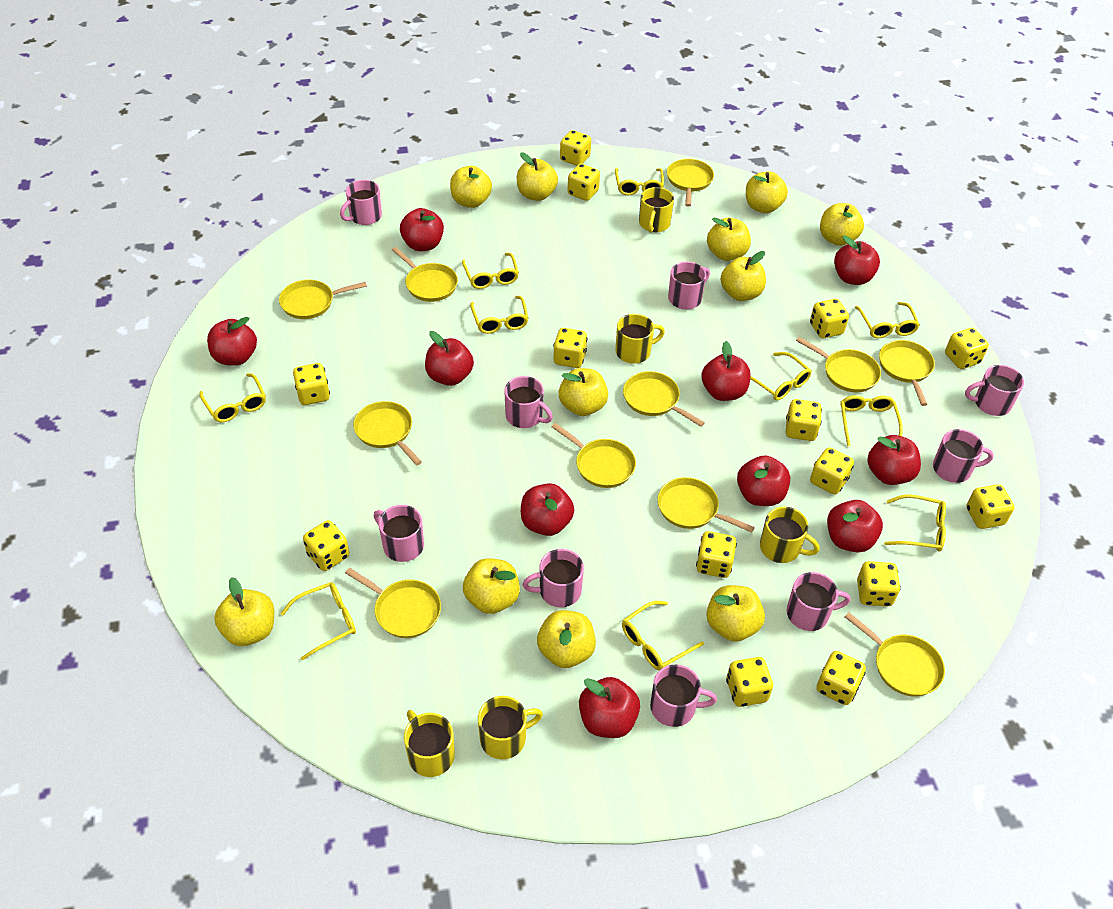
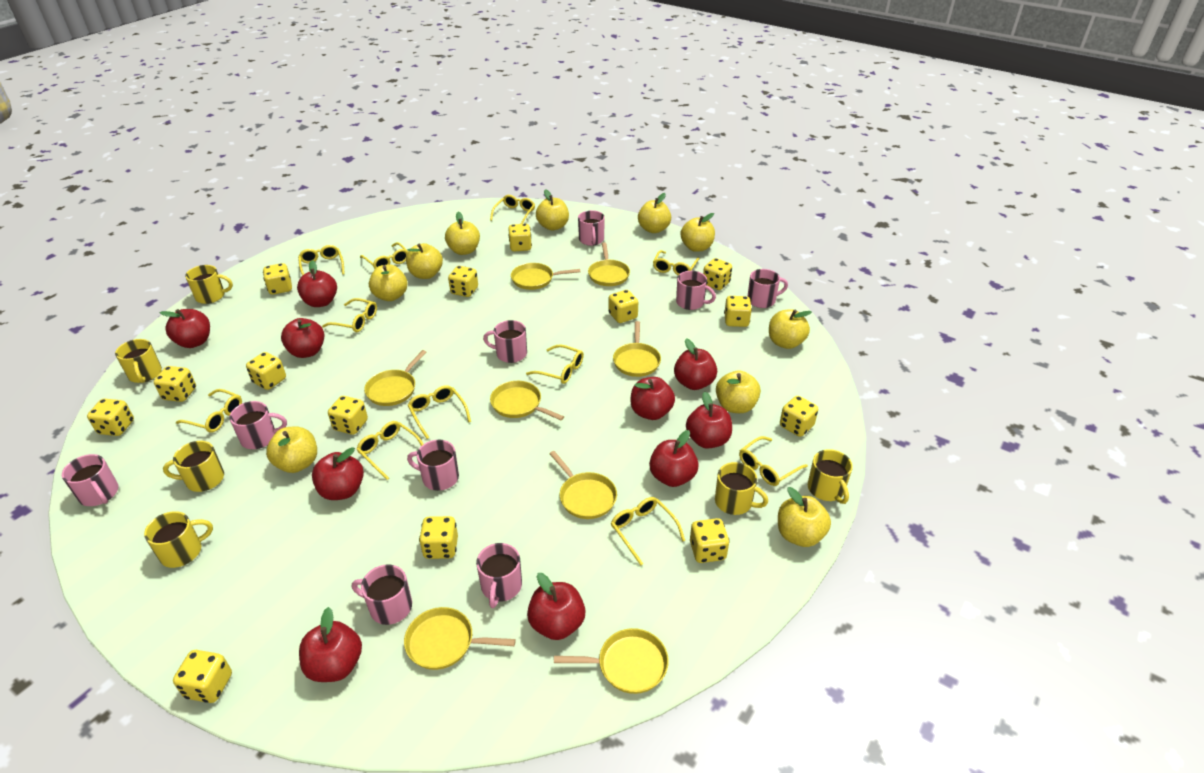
yellow apple: [214,577,274,646] [450,166,492,208] [463,558,520,614] [517,152,558,201] [537,610,596,668] [559,368,608,416] [706,585,765,642] [707,218,751,261] [721,251,766,301] [746,171,788,213] [820,203,864,246] = 11 -> [266,426,317,473] [369,264,408,301] [406,243,443,279] [445,212,480,255] [536,189,569,230] [638,193,671,233] [680,213,715,252] [716,370,761,413] [769,309,812,349] [778,487,831,547] = 10
yellow glasses: [199,373,266,422] [280,582,356,661] [462,253,519,289] [470,296,528,334] [615,168,664,195] [622,601,704,670] [750,352,812,400] [841,395,903,446] [855,302,920,338] [884,494,946,552] = 10 -> [176,389,242,432] [298,245,345,276] [322,298,377,332] [356,421,423,480] [360,242,408,269] [408,385,471,439] [490,195,535,224] [526,344,584,384] [611,497,685,566] [653,250,699,275] [739,436,808,486] = 11
yellow mug: [404,710,455,777] [478,696,543,759] [615,314,665,363] [639,187,674,233] [760,507,820,563] = 5 -> [115,339,162,383] [144,511,213,568] [163,441,224,492] [185,265,233,304] [715,462,768,515] [808,449,853,504] = 6
yellow pan: [279,279,367,319] [345,568,441,638] [353,401,422,465] [392,247,458,302] [552,423,636,488] [623,371,705,427] [657,477,755,533] [667,159,714,207] [796,337,881,392] [845,612,945,696] [879,340,935,406] = 11 -> [364,350,426,406] [404,607,516,670] [490,381,564,420] [511,263,580,290] [549,451,617,519] [554,628,669,694] [588,242,630,286] [613,321,661,377] = 8

